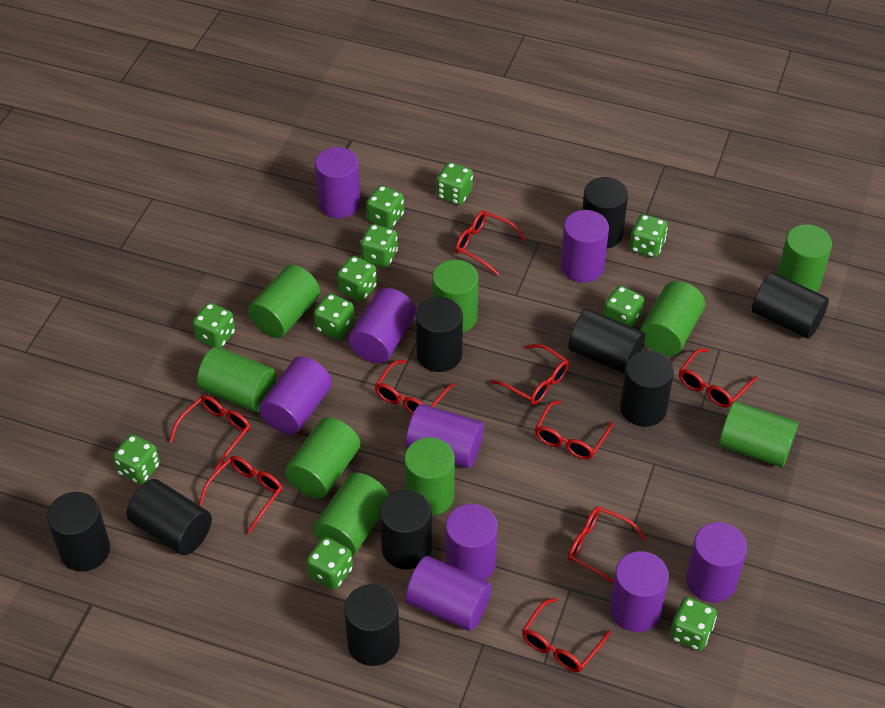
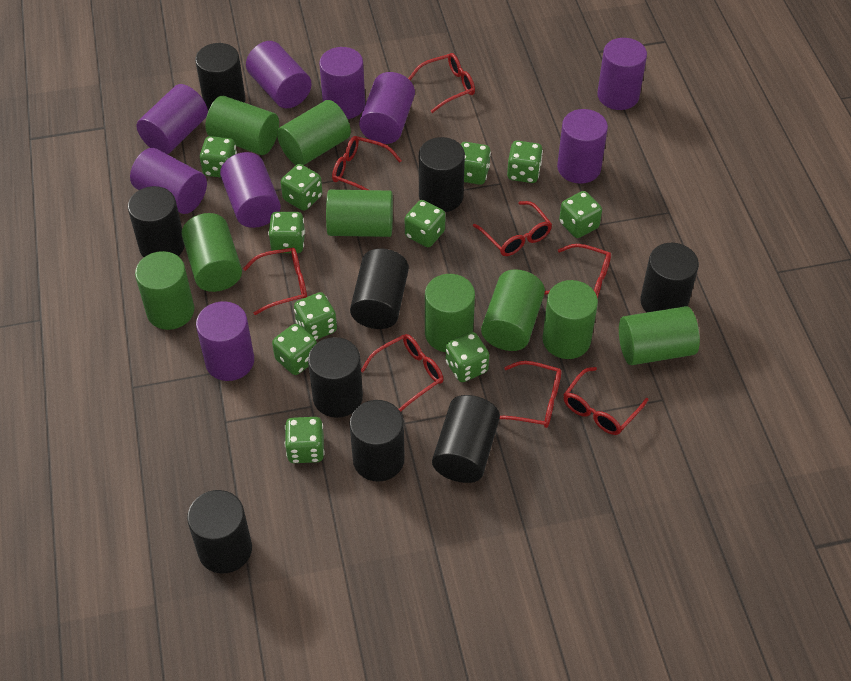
red glasses: [169,395,251,470] [199,456,283,534] [375,360,454,414] [455,211,526,275] [490,344,569,405] [522,598,611,672] [535,400,613,460] [568,507,647,584] [679,348,757,408] = 9 -> [243,248,307,315] [332,136,402,190] [361,334,443,412] [408,53,475,113] [473,201,552,256] [500,361,562,428] [544,244,611,298] [563,367,648,435] = 8

